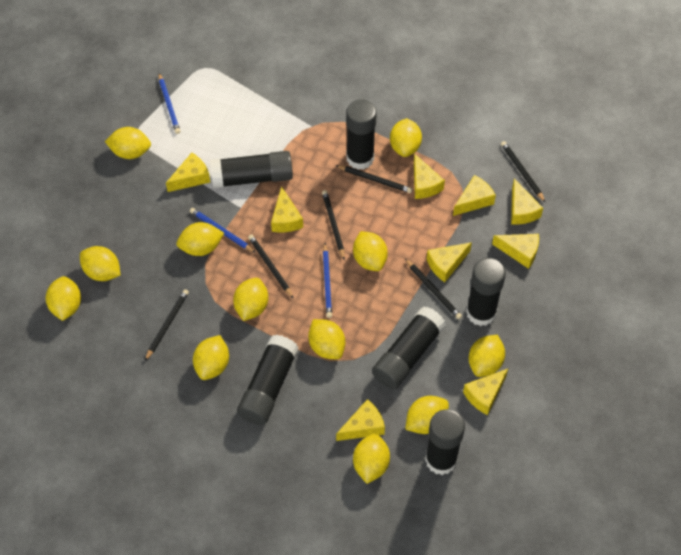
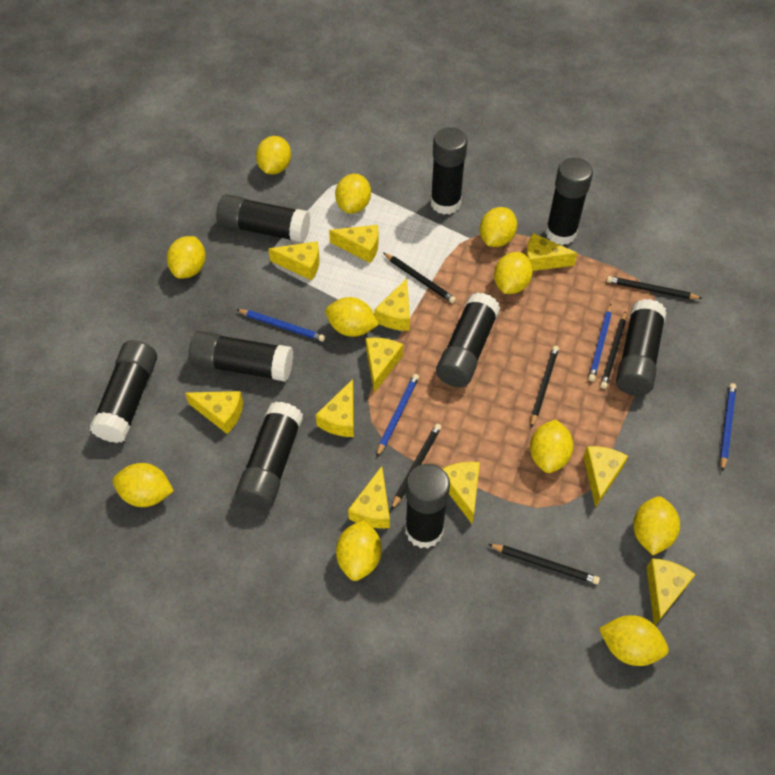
black glue stick: [210,151,293,188] [237,335,299,425] [346,99,377,170] [372,307,446,389] [425,409,465,475] [466,258,506,326] = 6 -> [90,340,157,443] [189,331,293,382] [216,194,310,243] [235,401,303,510] [405,464,450,548] [431,127,467,214] [436,292,500,387] [545,158,593,245] [616,299,666,396] = 9
blue pencil: [159,73,180,134] [190,208,256,253] [323,243,332,318] = 3 -> [236,309,325,342] [376,374,419,457] [588,304,612,381] [720,383,736,472] = 4
yellow cheese: [166,153,210,192] [271,186,303,232] [336,399,385,441] [414,153,445,199] [427,242,472,282] [453,175,496,216] [463,369,508,415] [492,234,539,269] [511,179,543,225] = 9 -> [185,391,243,434] [268,241,320,281] [316,379,354,437] [329,225,379,263] [348,466,390,529] [366,337,403,393] [374,278,410,331] [443,462,480,524] [526,233,578,271] [583,446,628,508] [646,558,696,625] = 11
yellow lemon: [46,276,81,321] [80,246,120,281] [105,127,151,159] [176,222,224,256] [193,335,229,380] [233,278,268,321] [308,319,345,359] [353,231,388,271] [353,434,390,484] [390,118,422,157] [405,396,449,434] [469,335,505,377] = 12 -> [113,463,174,507] [167,236,206,279] [256,136,291,174] [325,297,379,337] [335,174,371,214] [336,519,382,581] [480,207,517,247] [494,252,533,294] [530,419,574,473] [599,615,669,666] [633,496,680,555] = 11

